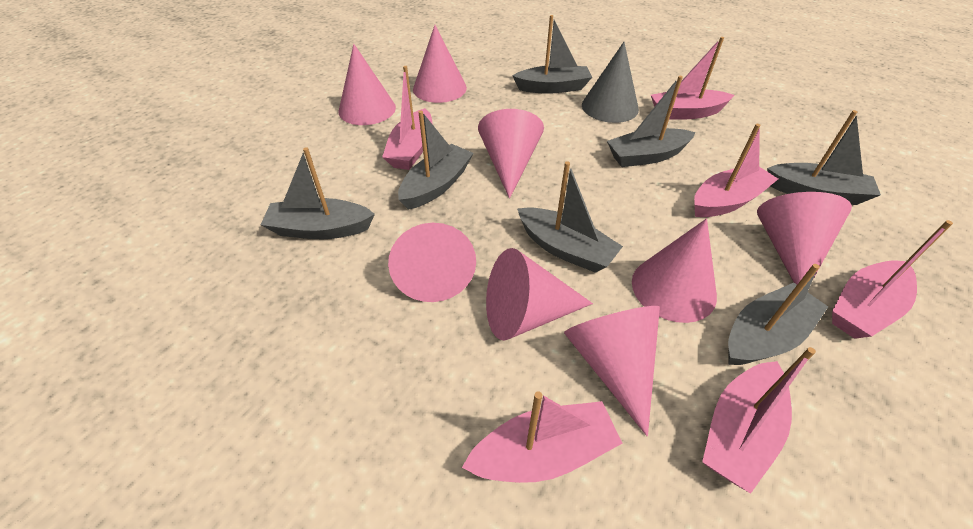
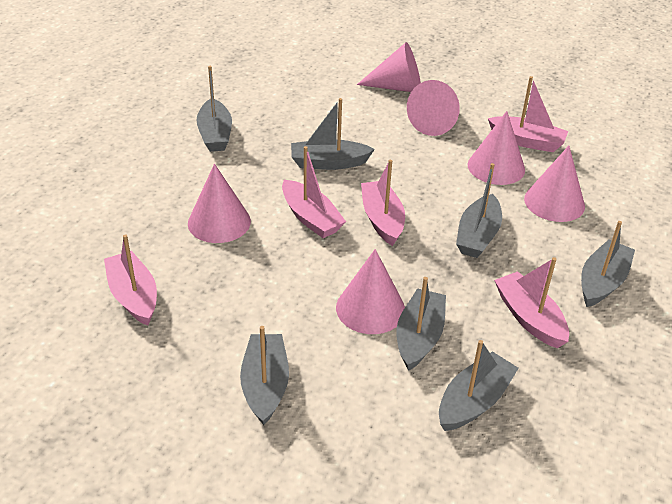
grey cone: [582,42,639,123] = 1 -> none = 0
pink boat: [382,66,432,170] [462,392,623,483] [651,37,734,120] [694,124,778,217] [702,347,816,494] [832,220,953,339] = 6 -> [104,234,157,326] [282,146,346,238] [361,160,405,246] [488,76,568,152] [494,257,569,349] = 5
pink cone: [339,44,396,125] [388,223,476,302] [413,25,467,103] [478,109,544,198] [486,248,593,341] [564,306,660,436] [632,219,717,323] [757,192,852,284] = 8 -> [188,164,251,243] [336,249,405,334] [357,42,421,92] [407,80,460,136] [468,111,525,185] [524,146,585,222] = 6

